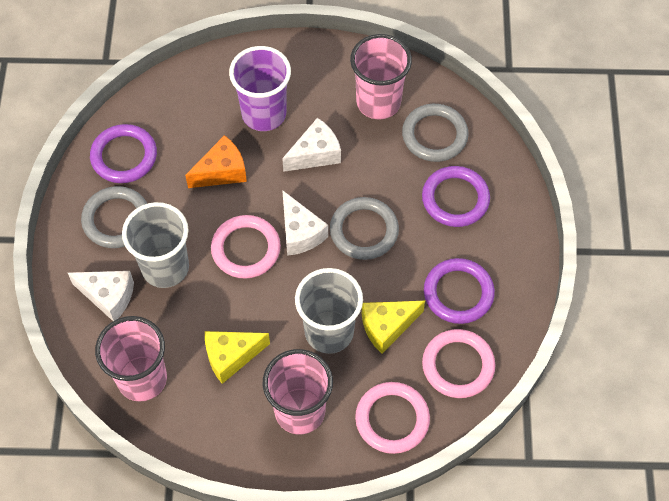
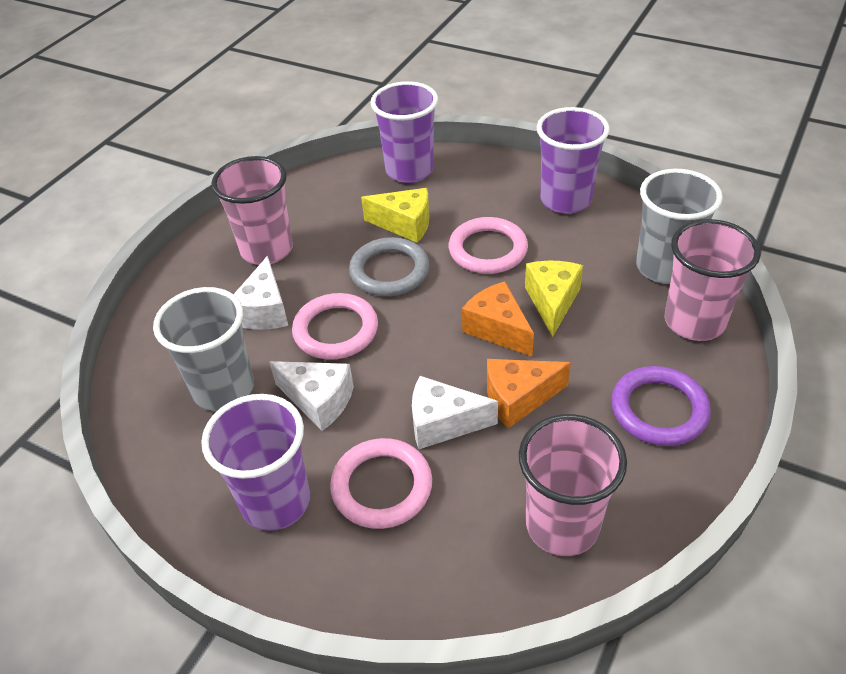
grey ring: [81,186,147,248] [330,197,399,260] [402,104,468,162] = 3 -> [349,237,429,296] = 1
orange cheese: [185,135,247,188] = 1 -> [462,281,534,357] [487,359,571,428] = 2
purple cup: [229,46,291,131] = 1 -> [201,394,310,531] [371,81,438,183] [537,107,610,214] = 3
purple ring: [90,124,157,183] [422,166,490,227] [424,258,495,324] = 3 -> [611,366,711,446] = 1

